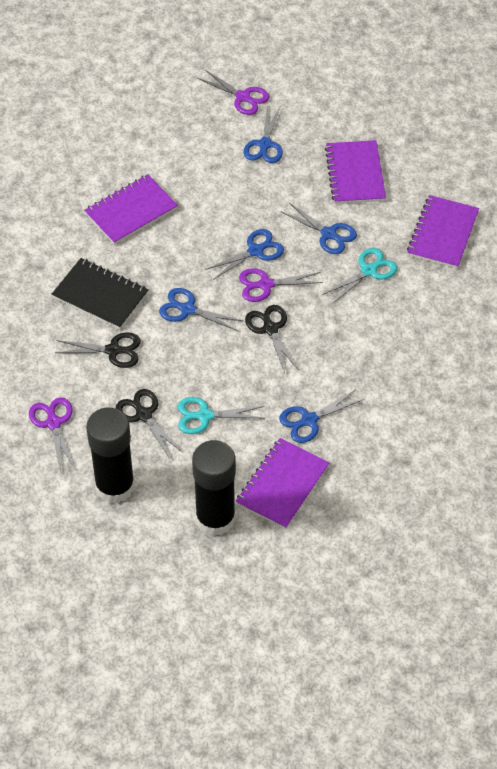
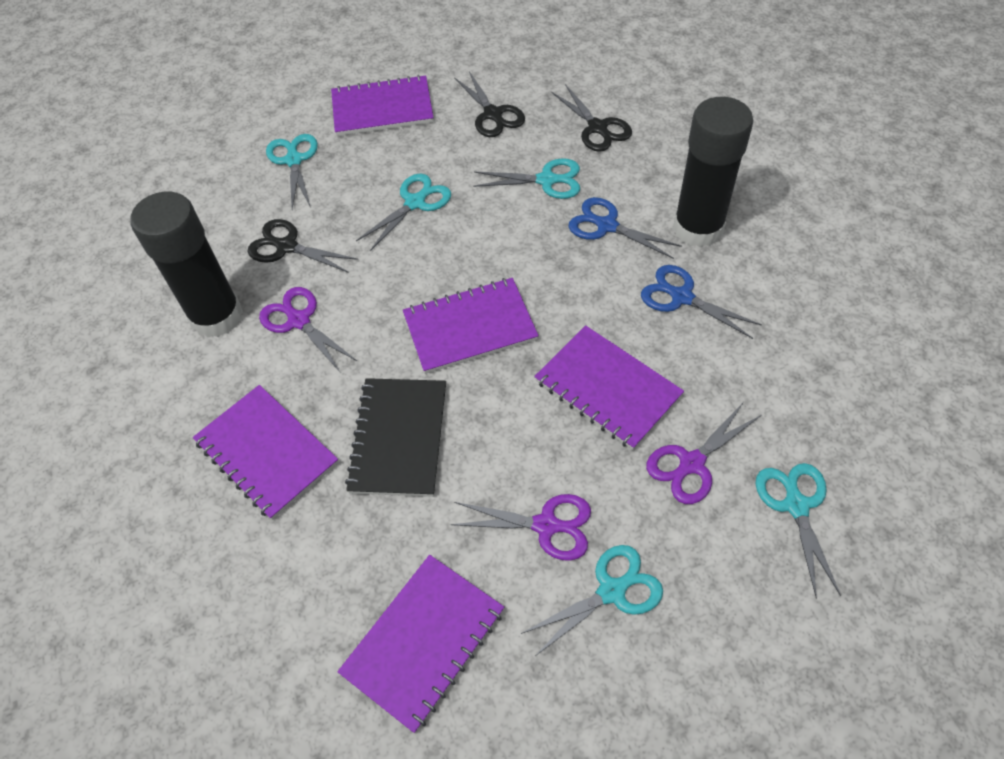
blue scissors: [159,288,243,331] [205,229,284,280] [243,105,283,163] [279,389,364,443] [282,203,357,254] = 5 -> [568,197,682,259] [641,265,762,339] = 2
purple notebook: [84,174,178,245] [236,438,329,529] [325,140,386,204] [407,195,479,269] = 4 -> [193,385,338,520] [331,75,434,136] [337,555,504,733] [403,278,539,374] [534,325,684,450] = 5
turquoise scissors: [178,397,264,434] [324,248,397,304] = 2 -> [266,134,318,209] [356,173,451,251] [473,158,580,199] [521,545,663,656] [755,463,841,599] = 5

